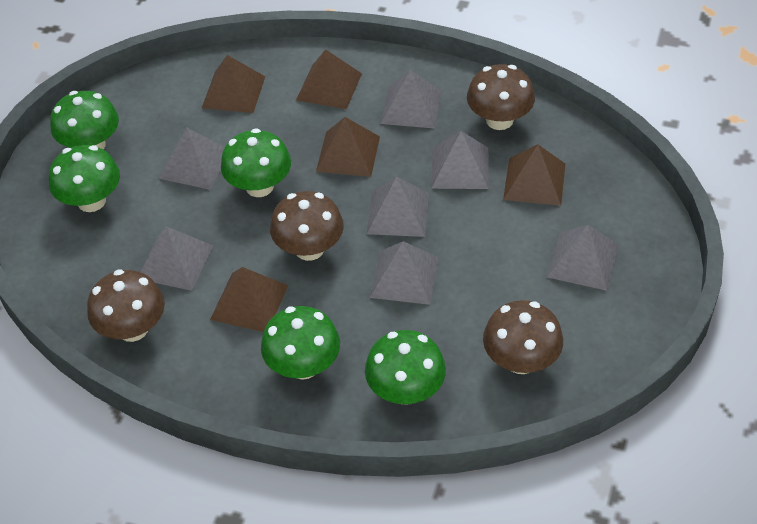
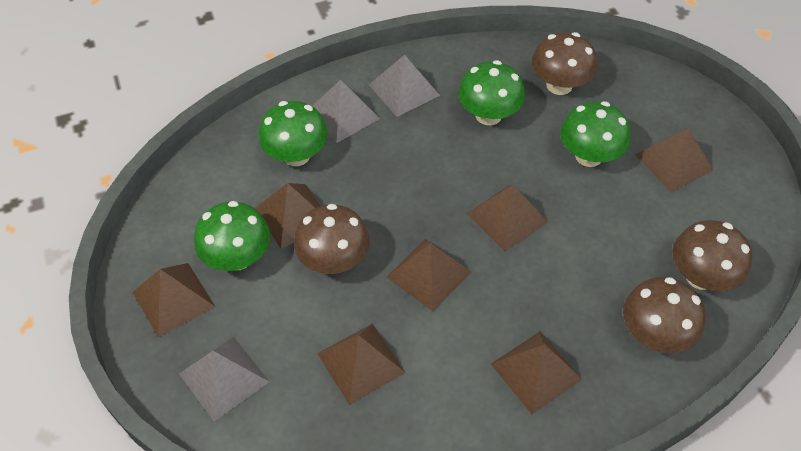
brown pyramid: [202,55,265,113] [210,267,288,332] [296,49,362,109] [316,117,380,177] [503,144,565,206] = 5 -> [133,263,215,338] [255,183,320,249] [317,324,406,405] [387,239,471,312] [467,185,548,252] [491,331,582,414] [635,128,714,192] = 7
green mushroom: [49,145,120,212] [50,91,119,150] [221,128,291,197] [261,306,340,380] [365,330,446,405] = 5 -> [194,201,270,271] [259,101,328,166] [458,60,525,125] [560,101,630,167] = 4
grey pyramid: [140,226,213,291] [159,128,225,190] [367,177,429,237] [370,241,439,305] [381,70,441,129] [431,131,489,189] [547,225,619,291] = 7 -> [179,337,269,422] [312,80,380,143] [369,55,440,117] = 3

